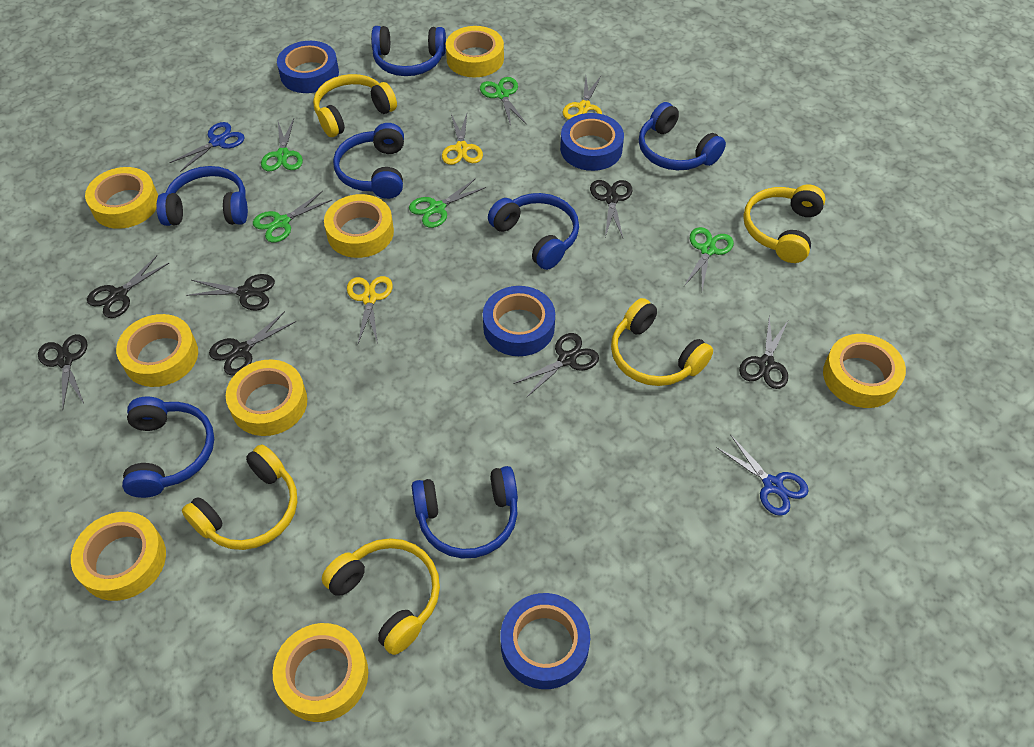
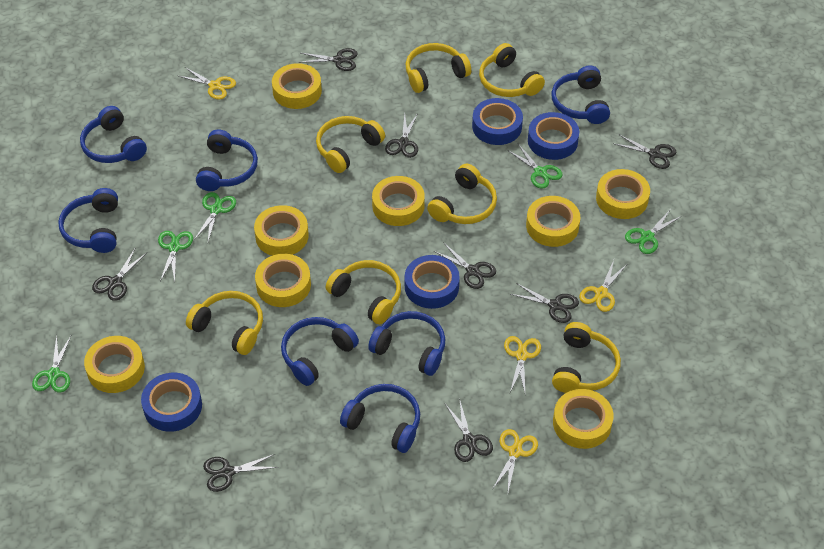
black scissors: [38,334,87,410] [87,256,169,318] [187,274,275,310] [209,311,296,376] [514,333,599,398] [590,180,633,238] [739,316,788,389] = 7 -> [92,249,147,301] [203,454,279,492] [298,48,358,71] [385,113,418,158] [434,242,496,289] [445,398,493,462] [510,283,579,323] [615,134,676,169] = 8
blue scissors: [169,122,245,172] [716,435,809,516] = 2 -> none = 0
yellow headphones: [182,445,297,550] [313,74,397,137] [322,538,440,655] [611,298,713,386] [743,184,825,263] = 5 -> [186,291,263,355] [316,116,385,173] [326,260,401,324] [406,43,471,93] [427,163,497,224] [479,43,545,97] [552,322,621,393] = 7
yellow scissors: [347,276,393,344] [442,114,483,165] [562,76,602,120] = 3 -> [179,67,236,99] [493,429,538,492] [504,336,541,392] [579,260,626,312] = 4

